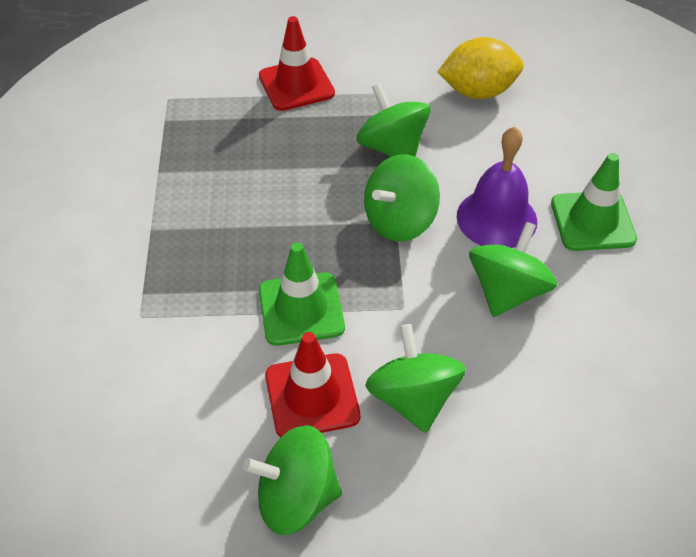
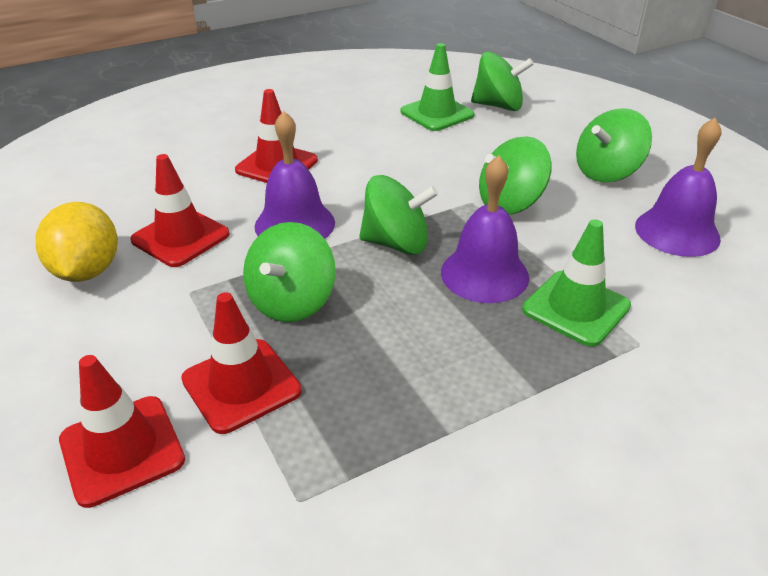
purple bell: [457,126,537,248] = 1 -> [255,111,335,239] [441,155,529,303] [635,118,721,257] = 3
red traffic cone: [259,16,335,111] [265,332,360,437] = 2 -> [59,355,185,508] [130,154,230,267] [181,292,302,434] [235,89,318,183] = 4

